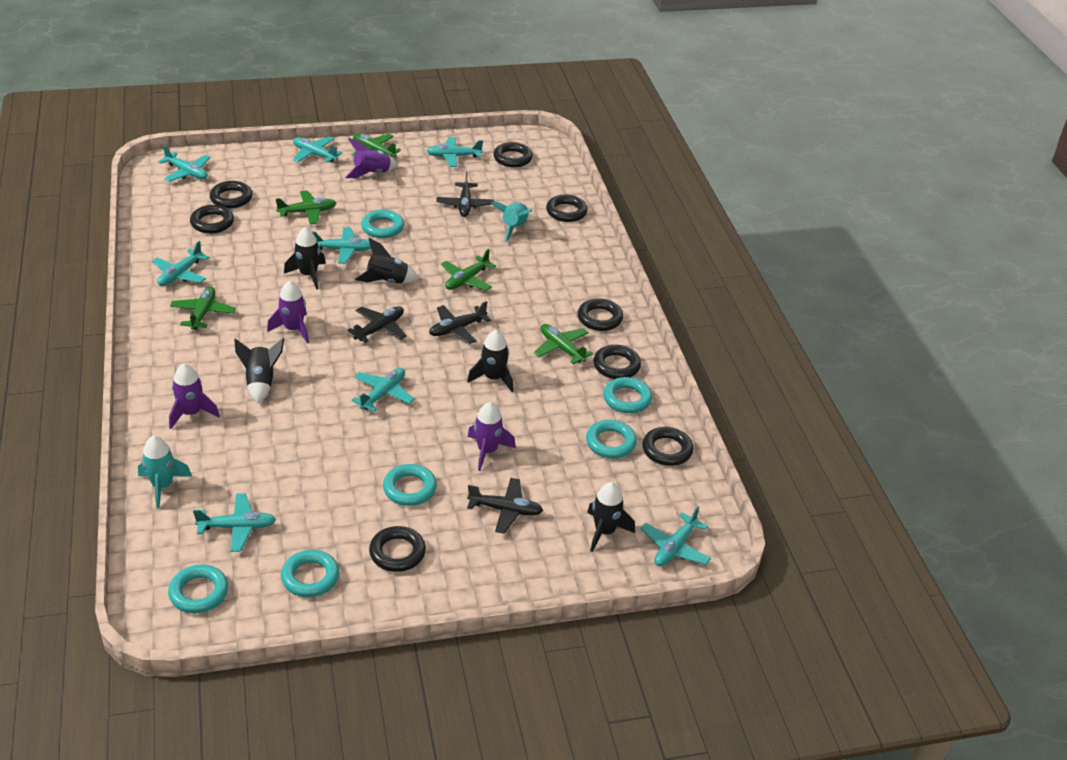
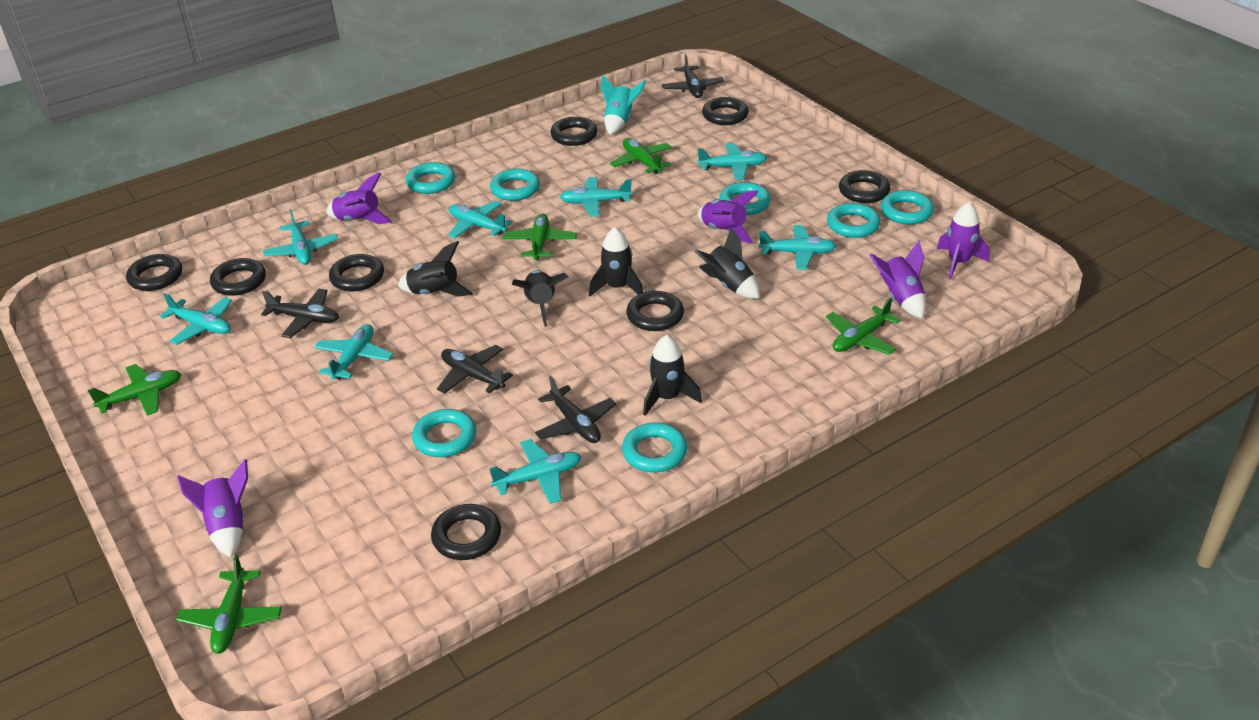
purple rocket: [169,363,220,429] [267,281,309,343] [345,138,398,178] [468,402,516,471] = 4 -> [177,459,248,558] [326,173,393,224] [698,190,759,243] [869,241,926,318] [937,202,990,280] = 5
turquoise ring: [168,565,228,613] [281,550,339,597] [361,210,404,238] [383,464,437,506] [586,420,637,458] [603,377,652,413] = 6 -> [406,162,455,194] [412,409,477,457] [490,168,540,201] [622,423,687,472] [719,182,771,215] [827,203,881,238] [881,190,934,224] = 7
turquoise rocket: [138,436,192,509] [490,201,532,242] = 2 -> [600,75,646,135] = 1

